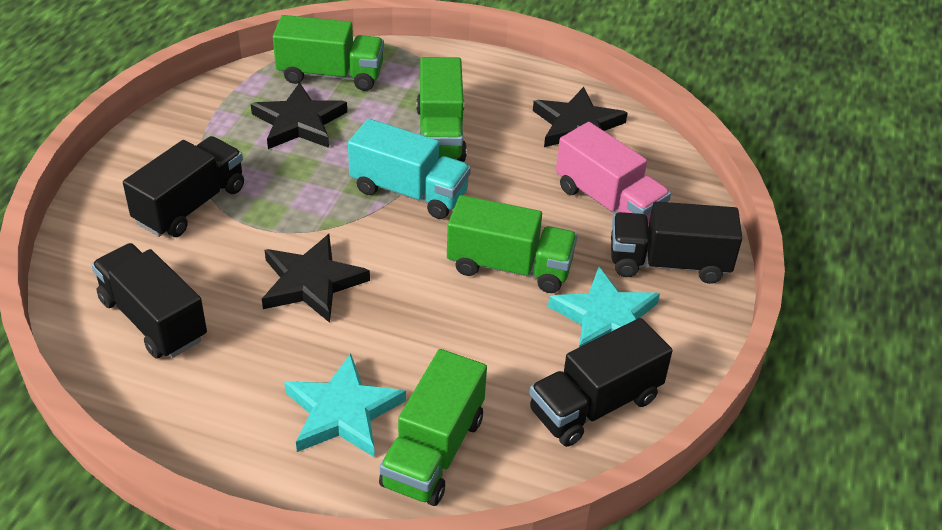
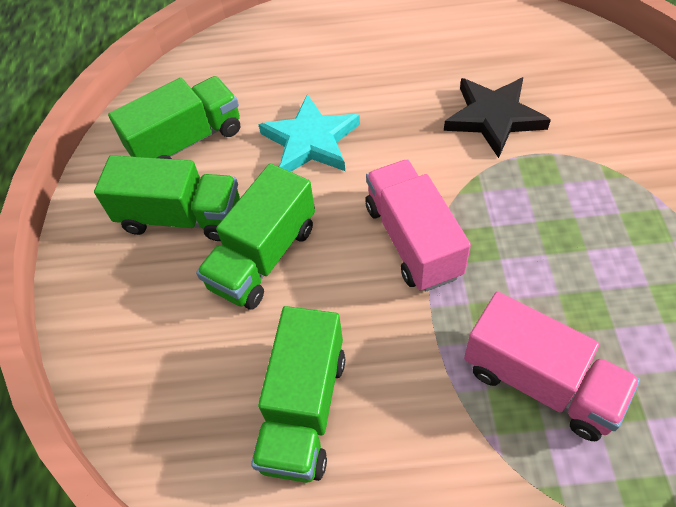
black star: [251,82,347,149] [262,234,370,323] [533,87,628,147] = 3 -> [444,77,551,158] = 1
black truck: [92,243,207,359] [123,136,244,237] [529,318,673,447] [611,201,742,284] = 4 -> none = 0
pink truck: [556,122,671,225] = 1 -> [365,159,471,292] [464,292,640,441] = 2
turquoise star: [284,354,406,458] [548,267,660,347] = 2 -> [258,94,360,172] = 1
turquoise truck: [348,119,471,219] = 1 -> none = 0

